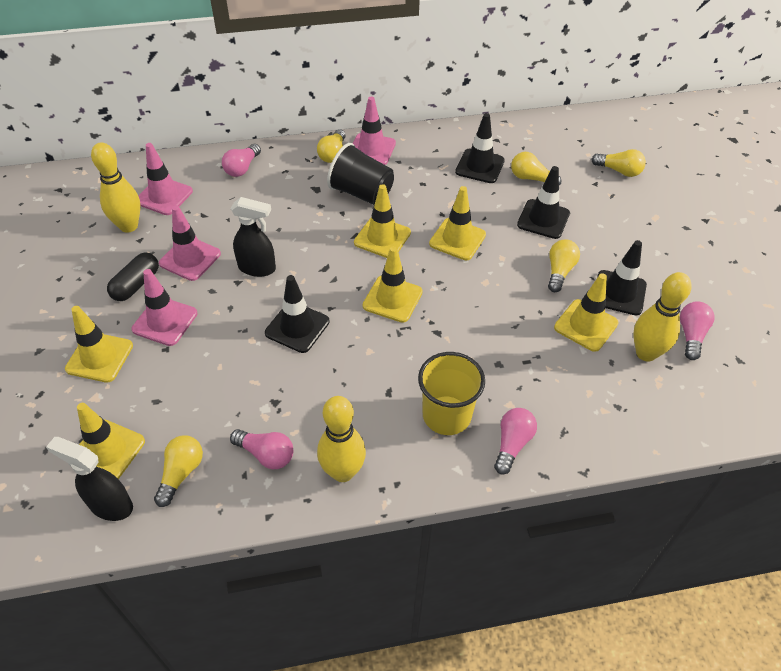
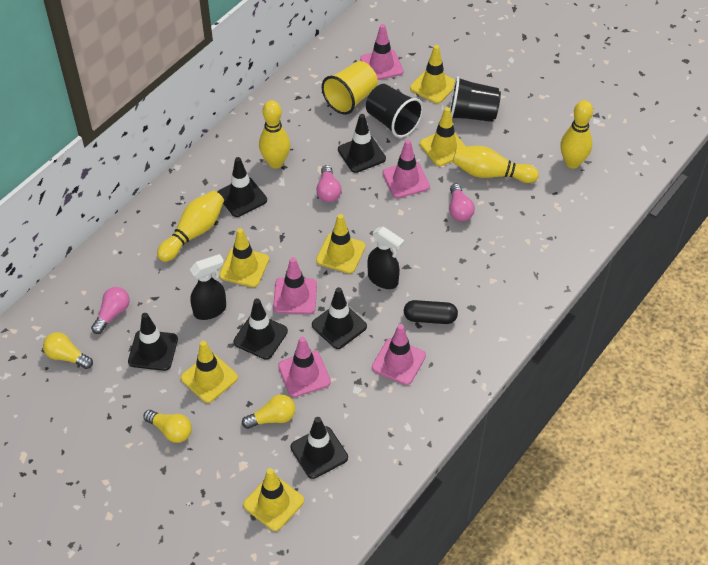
black cup: [327,143,394,205] = 1 -> [366,84,423,138] [450,76,501,122] = 2
black traffic cone: [265,275,330,353] [455,113,505,183] [517,166,570,239] [597,240,647,315] = 4 -> [128,313,178,371] [218,157,267,217] [233,299,288,360] [291,417,348,479] [312,287,367,349] [338,114,386,173] = 6
pink light bulb: [222,144,261,177] [230,429,293,469] [494,408,537,474] [680,301,714,360] = 4 -> [91,287,130,334] [316,165,342,202] [449,184,475,221] = 3
pink traffic cone: [132,269,197,346] [138,143,193,215] [159,205,221,281] [353,96,396,165] = 4 -> [273,257,317,314] [278,337,331,397] [360,24,403,80] [372,324,426,385] [383,140,430,198] = 5
yellow bowling pin: [91,142,141,233] [317,396,366,482] [634,272,692,362] = 3 -> [157,190,224,262] [259,100,290,169] [453,146,539,183] [560,100,593,168] = 4
yellow light bulb: [154,435,203,507] [317,129,346,163] [511,152,561,185] [548,239,580,292] [592,149,646,177] = 5 -> [43,332,93,369] [143,410,192,443] [242,394,295,429] = 3

